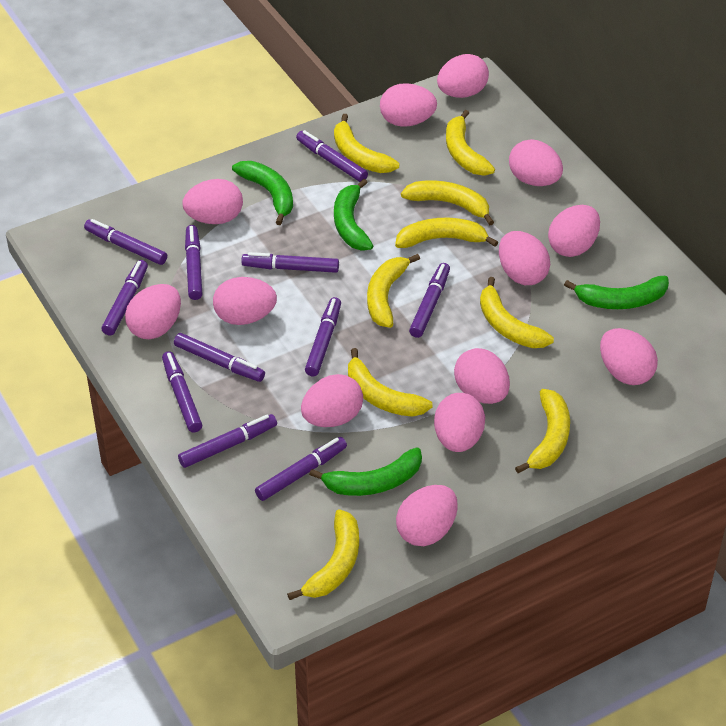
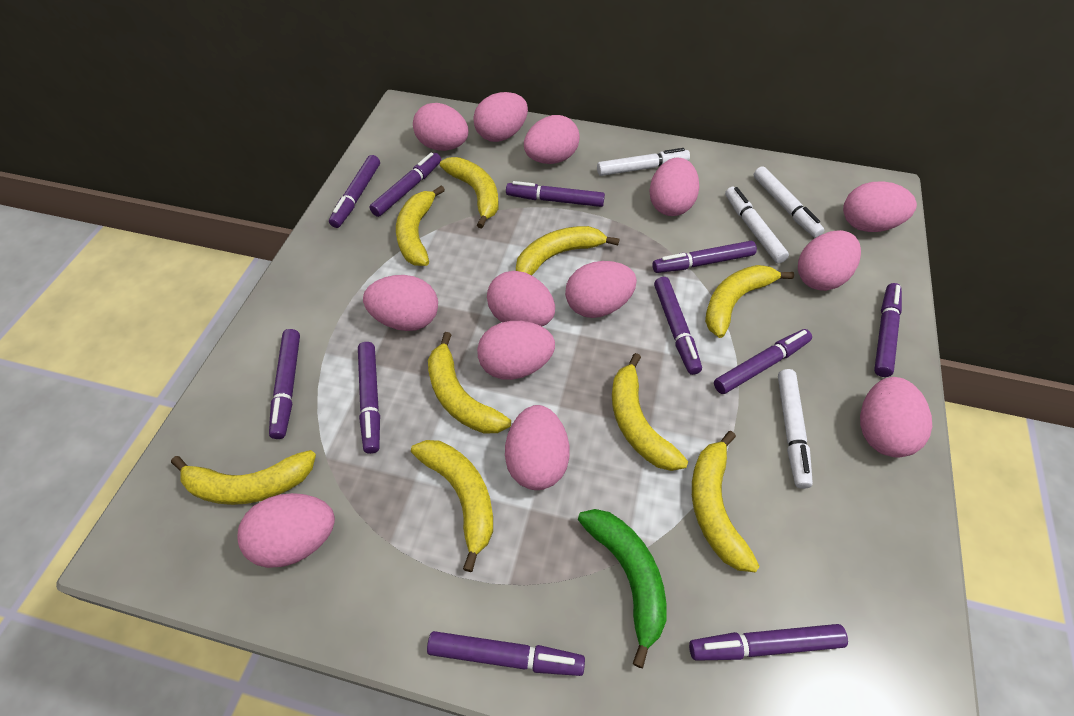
green banana: [232,161,293,225] [309,447,422,496] [334,179,373,251] [564,276,669,309] = 4 -> [578,509,667,668] = 1
white marker: none = 0 -> [597,148,690,176] [725,187,789,263] [754,166,825,238] [778,369,813,489] = 4

